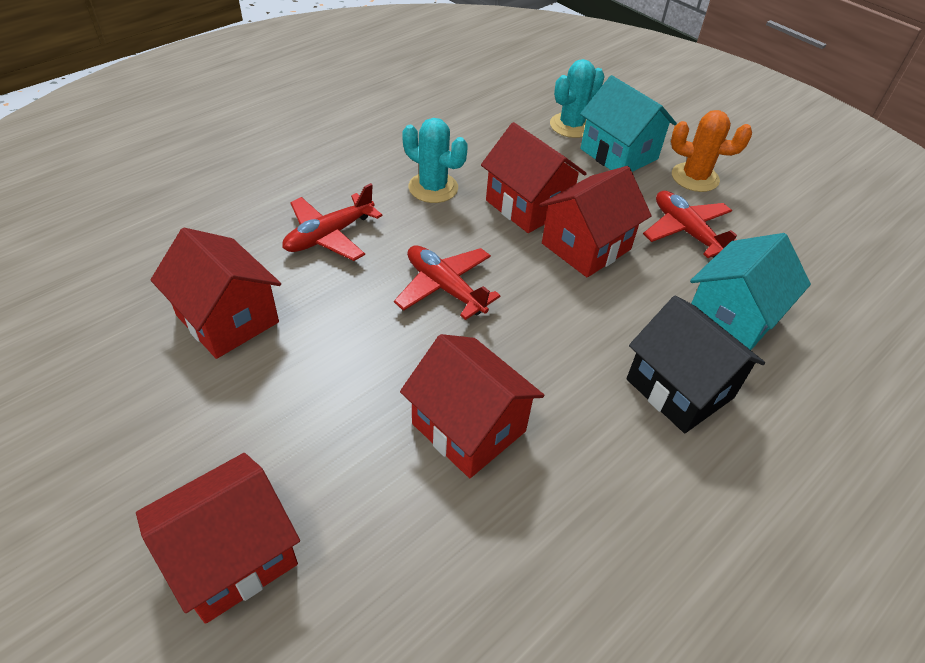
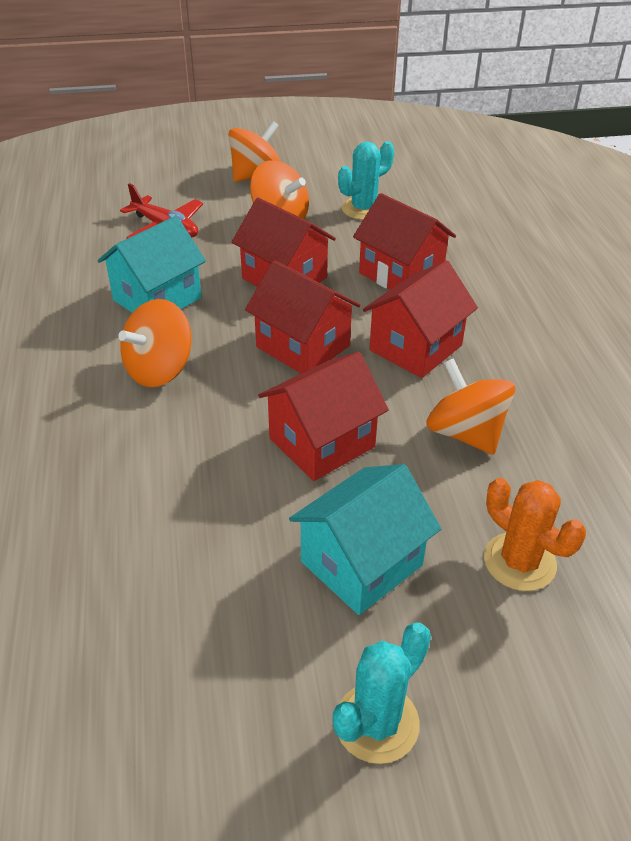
black house: [626,296,765,433] = 1 -> none = 0
orange spinning top: none = 0 -> [118,299,192,387] [228,121,281,182] [250,160,309,219] [426,358,515,455] = 4
red plane: [282,183,383,261] [394,245,501,320] [643,191,737,258] = 3 -> [120,183,203,239] = 1

